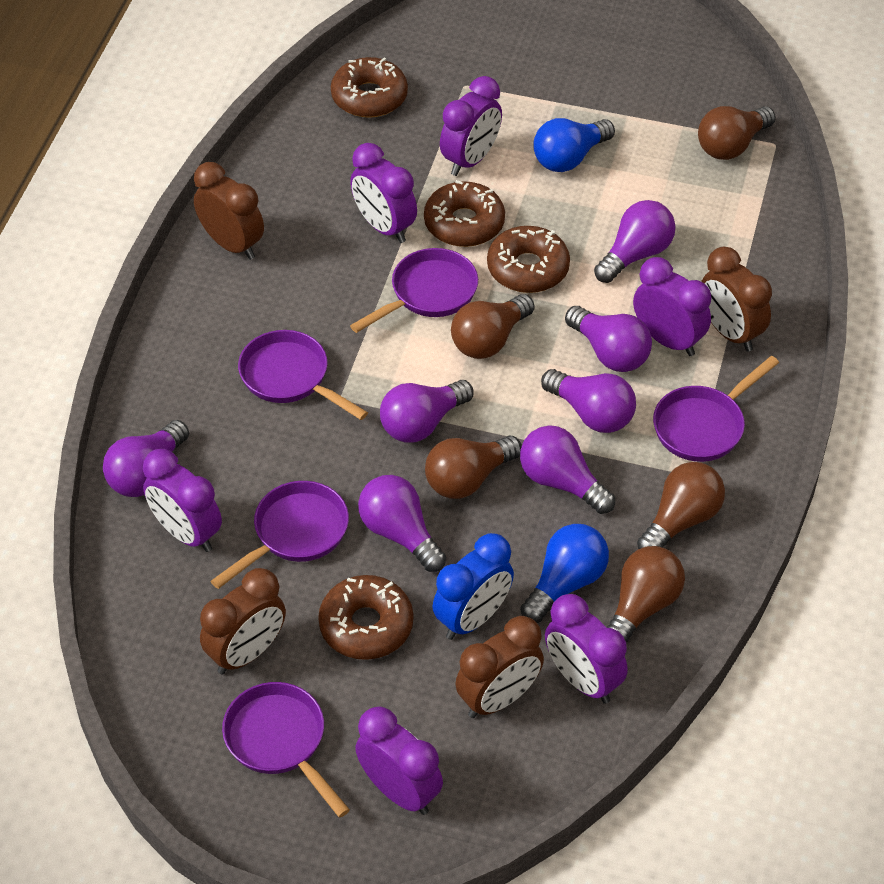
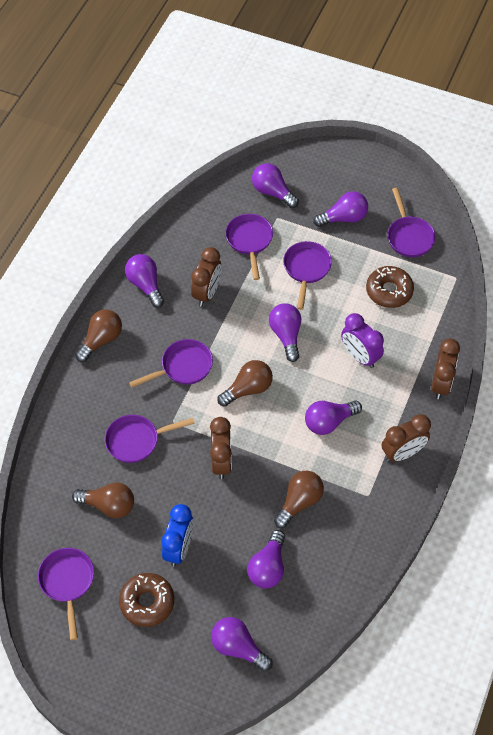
blue light bulb: [520,524,609,623] [533,118,615,172] = 2 -> none = 0
brown donut: [318,575,413,660] [331,57,408,118] [424,180,505,247] [487,226,570,293] = 4 -> [119,573,174,627] [366,266,414,308] = 2
brown light bulb: [425,436,522,499] [451,294,535,359] [607,546,685,643] [637,462,725,549] [698,106,776,160] = 5 -> [72,482,134,518] [75,309,122,362] [217,360,273,407] [274,471,324,528] = 4
purple clock: [143,449,222,552] [350,143,417,243] [355,706,443,815] [440,76,502,176] [545,594,628,704] [633,257,711,356] = 6 -> [341,313,384,368] = 1
purple pan: [211,481,349,589] [222,682,350,818] [238,330,368,420] [350,248,478,333] [653,356,779,462] = 5 -> [38,548,94,640] [105,415,195,463] [129,339,213,388] [225,214,273,280] [283,241,332,310] [388,188,436,257] = 6

